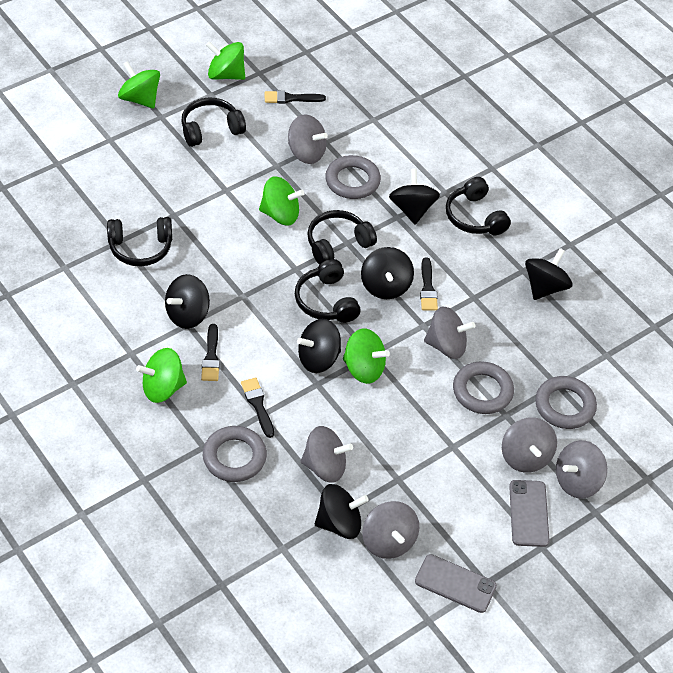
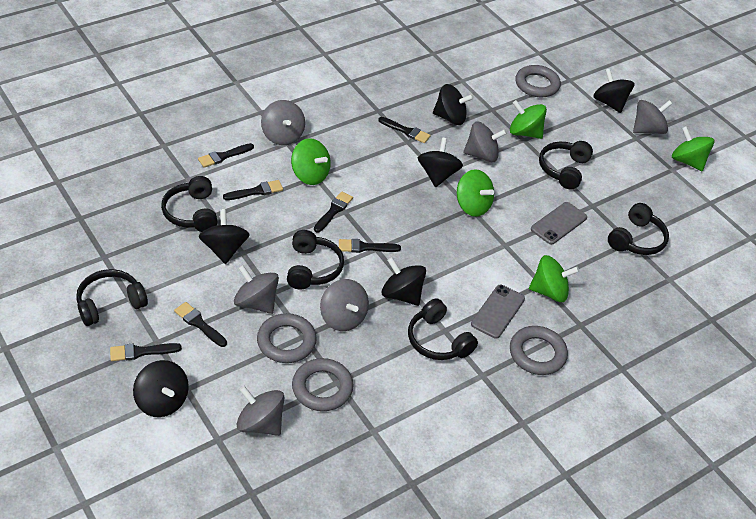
black brush: [201,324,220,381] [241,377,274,438] [265,90,326,104] [420,257,438,311] = 4 -> [110,343,182,361] [174,302,227,347] [198,143,254,168] [223,180,283,200] [314,191,353,232] [339,239,401,253] [378,117,431,143] = 7
black headphones: [107,217,172,266] [181,98,246,147] [295,259,361,323] [307,210,377,265] [446,177,511,235] = 5 -> [76,269,148,326] [161,176,218,232] [287,230,344,290] [408,298,478,360] [539,141,593,189] [608,203,669,255] = 6

